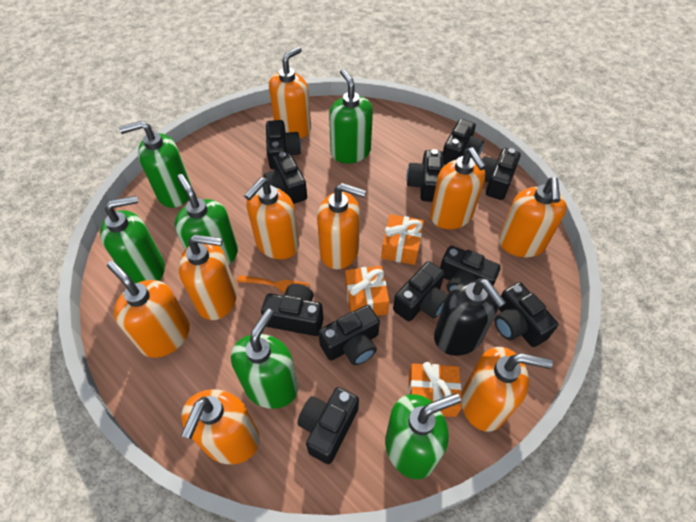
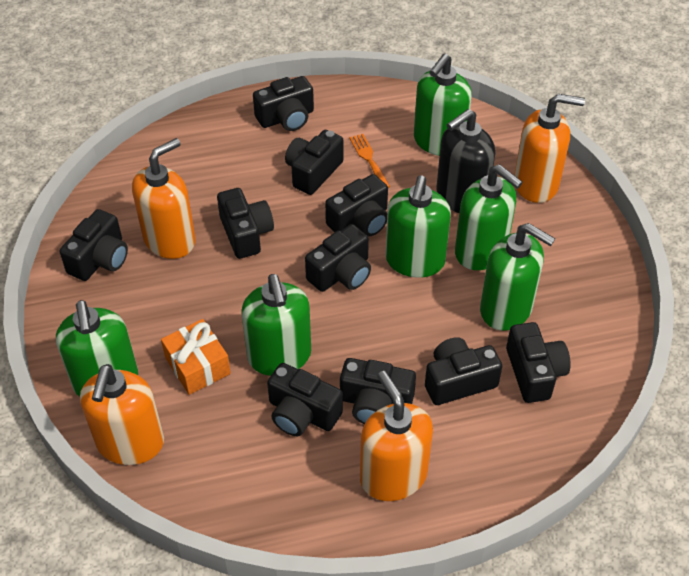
black camera: [261,284,323,336] [264,151,307,204] [266,120,301,169] [297,387,359,464] [318,305,380,365] [393,261,447,321] [406,149,443,202] [440,246,501,292] [443,119,484,165] [482,148,521,200] [494,282,558,347] = 11 -> [59,209,128,281] [217,188,274,259] [253,76,314,131] [267,363,343,436] [285,130,344,195] [305,224,371,292] [325,174,388,236] [340,358,416,424] [425,337,502,405] [506,322,571,403] = 10
orange gift: [345,266,389,316] [381,214,424,265] [408,362,462,417] = 3 -> [161,319,231,395] = 1
orange soap dispenser: [107,261,190,358] [178,235,237,320] [181,389,260,464] [244,177,299,259] [269,46,311,138] [317,183,366,270] [430,147,486,229] [461,347,553,432] [499,177,567,257] = 9 -> [80,364,164,465] [132,138,196,259] [360,371,433,501] [514,94,585,203] = 4

